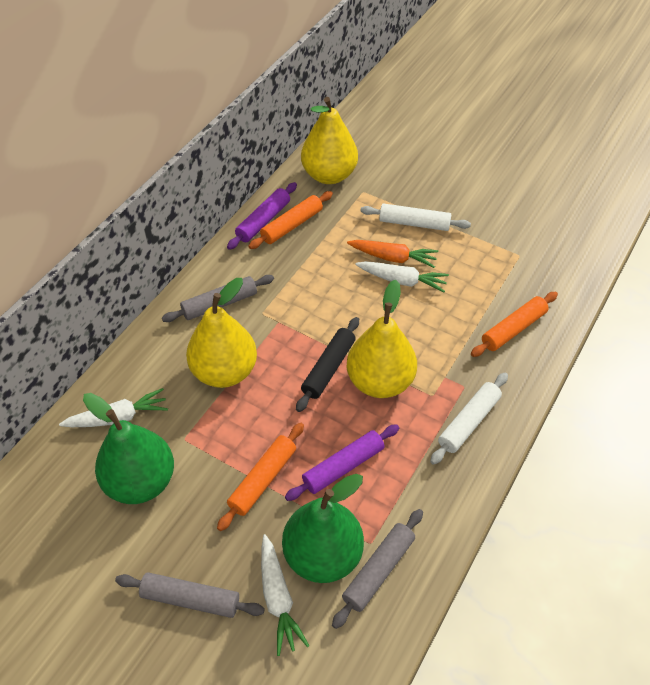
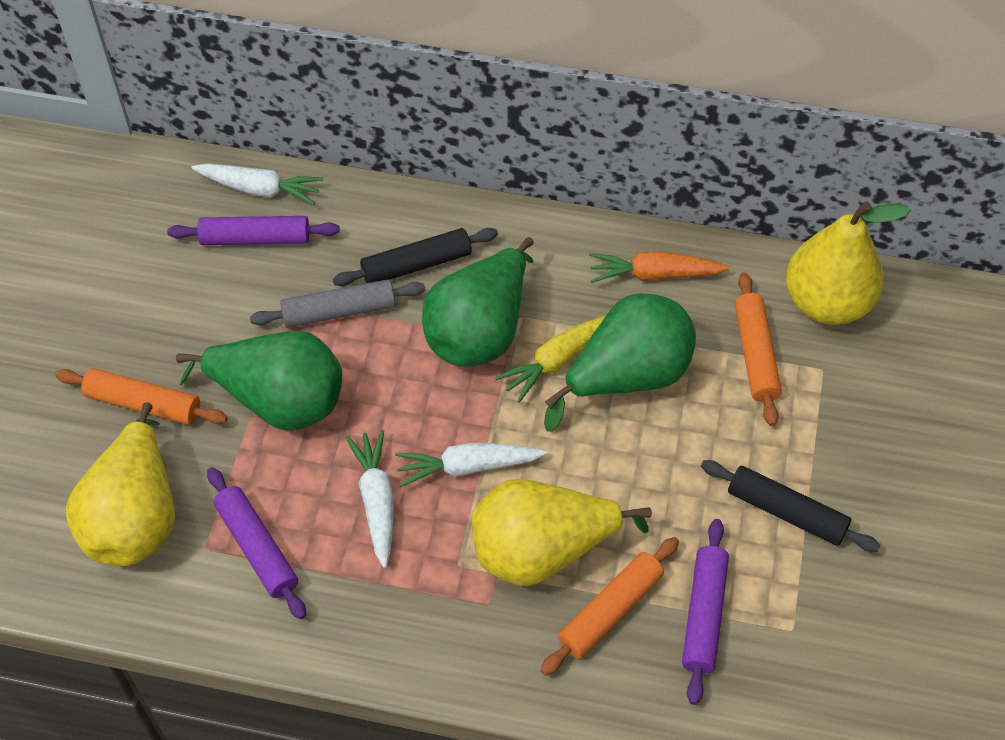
black rolling pin: [296,317,359,412] = 1 -> [333,228,498,286] [701,460,880,552] = 2
green pear: [83,393,174,504] [282,474,364,583] = 2 -> [176,331,342,431] [422,237,534,367] [544,293,696,432] = 3
grey rolling pin: [115,572,265,618] [162,275,274,322] [332,509,423,629] = 3 -> [250,279,425,328] = 1
purple rolling pin: [227,182,297,250] [285,424,399,501] = 2 -> [167,216,340,245] [207,467,306,619] [682,519,729,705] = 3
white rolling pin: [360,203,471,231] [430,373,508,465] = 2 -> none = 0
yellow carrot: none = 0 -> [495,315,606,403] = 1

